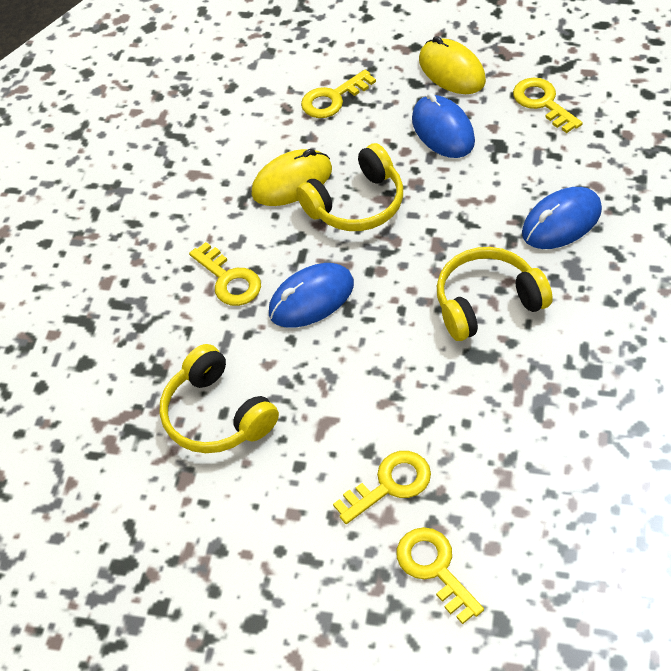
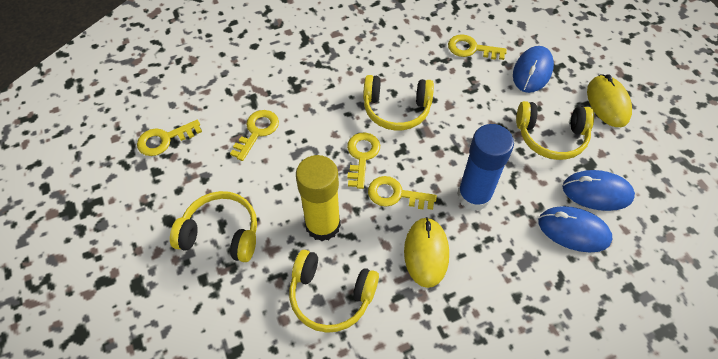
blue glue stick: none = 0 -> [457,124,514,211] = 1
yellow glue stick: none = 0 -> [296,155,341,241] = 1
yellow headphones: [159,344,279,453] [296,143,403,231] [437,247,553,341] = 3 -> [170,191,257,262] [289,250,379,333] [363,75,434,131] [516,101,594,160] = 4

